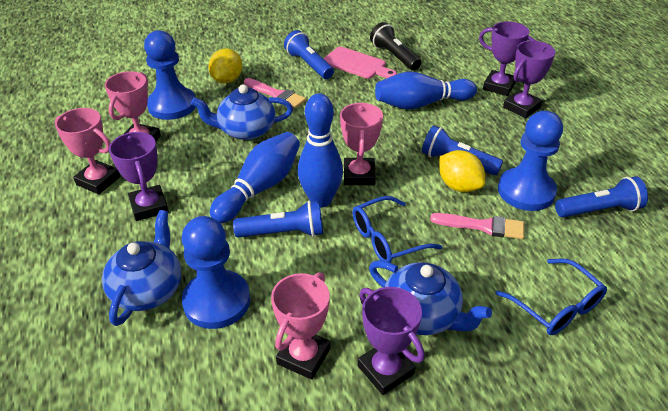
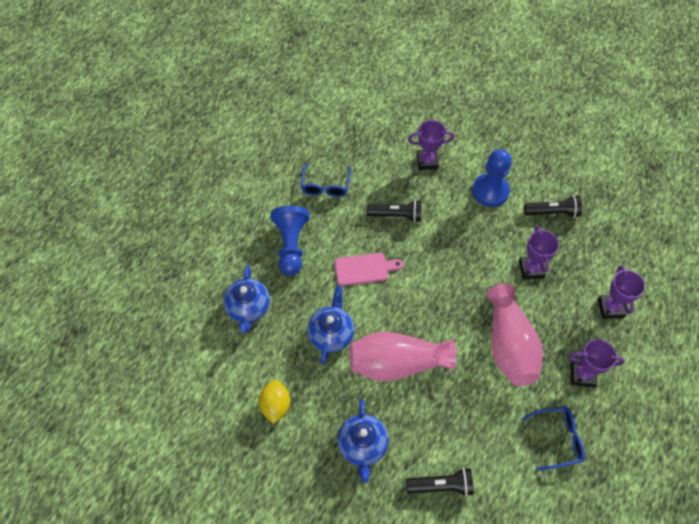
black flashlight: [370,22,421,71] = 1 -> [367,200,421,222] [406,468,474,497] [524,195,582,218] = 3
blue bowling pin: [210,132,300,223] [298,93,343,208] [375,72,477,110] = 3 -> none = 0
blue flashlight: [233,200,323,237] [284,30,334,79] [422,125,503,175] [555,176,648,217] = 4 -> none = 0
blue pawn: [144,30,196,120] [182,216,250,329] [498,111,563,211] = 3 -> [271,206,309,276] [472,149,512,207] = 2
pink brush: [244,78,306,108] [430,213,524,239] = 2 -> none = 0
pink trophy: [55,108,120,194] [105,71,161,142] [271,272,331,380] [340,102,383,185] = 4 -> none = 0
pink vase: none = 0 -> [350,332,457,381] [487,283,543,386] = 2
yellow lemon: [208,49,242,84] [439,150,485,192] = 2 -> [259,380,290,424] = 1

